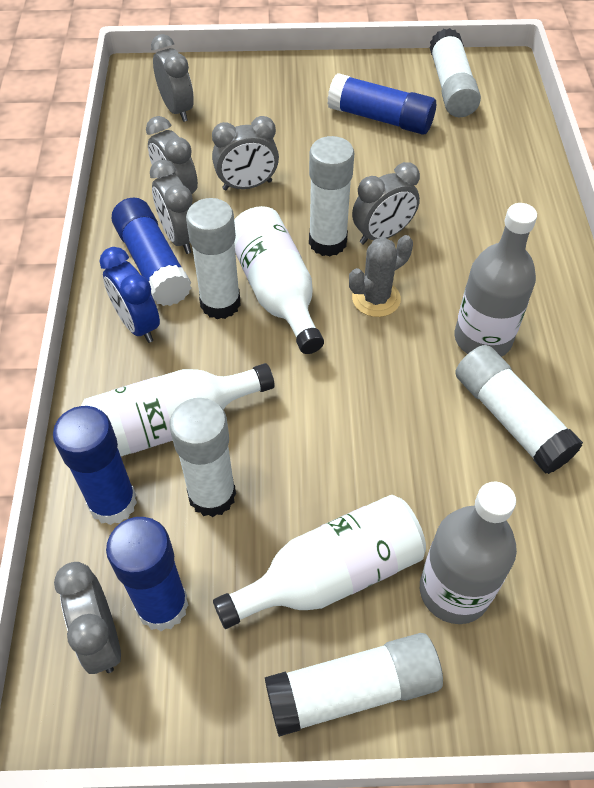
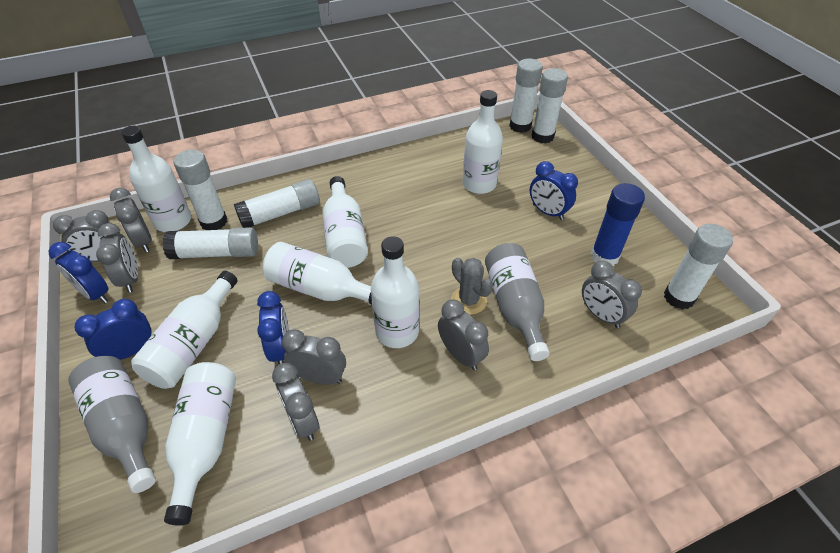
blue clock: [99,247,160,343] = 1 -> [49,242,108,303] [75,299,152,360] [257,291,289,364] [530,161,578,220] = 4
blue glue stick: [53,406,137,525] [106,517,188,631] [112,197,191,306] [327,73,436,135] = 4 -> [591,183,645,266] = 1
grey clock: [54,562,121,674] [146,116,198,194] [150,159,193,254] [151,34,194,122] [212,116,279,190] [352,162,420,244] = 6 -> [53,210,120,262] [96,223,138,293] [110,188,152,252] [272,363,319,441] [282,329,346,385] [438,300,489,370] [582,261,642,328] = 7
white bottle: [81,363,274,456] [213,495,426,629] [234,206,324,354] = 3 -> [121,126,191,232] [131,271,237,389] [164,362,236,525] [263,242,372,304] [322,176,368,268] [371,236,419,348] [462,90,503,194] = 7

